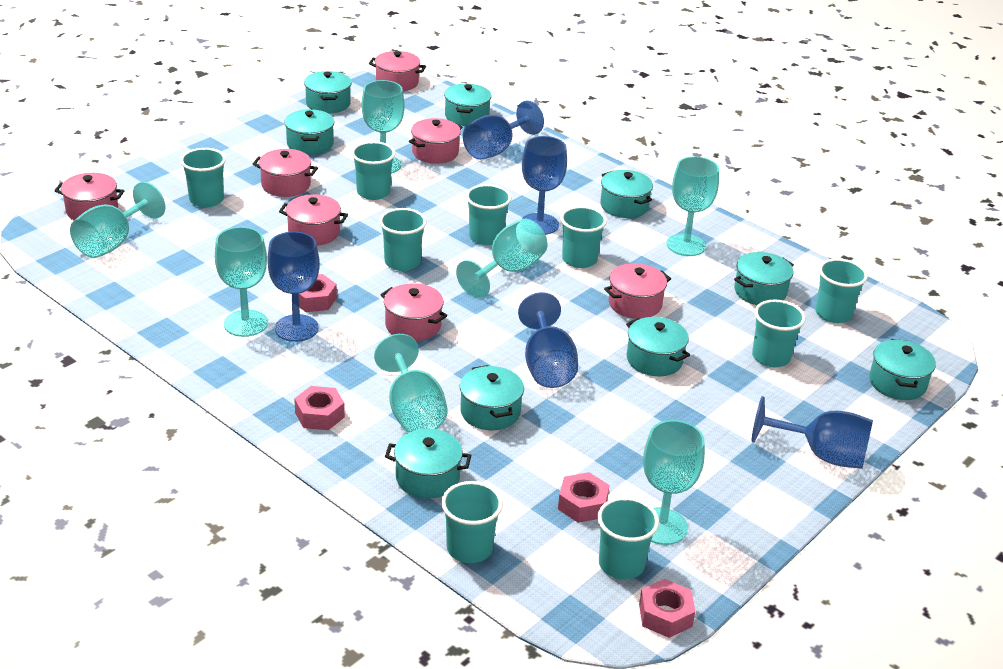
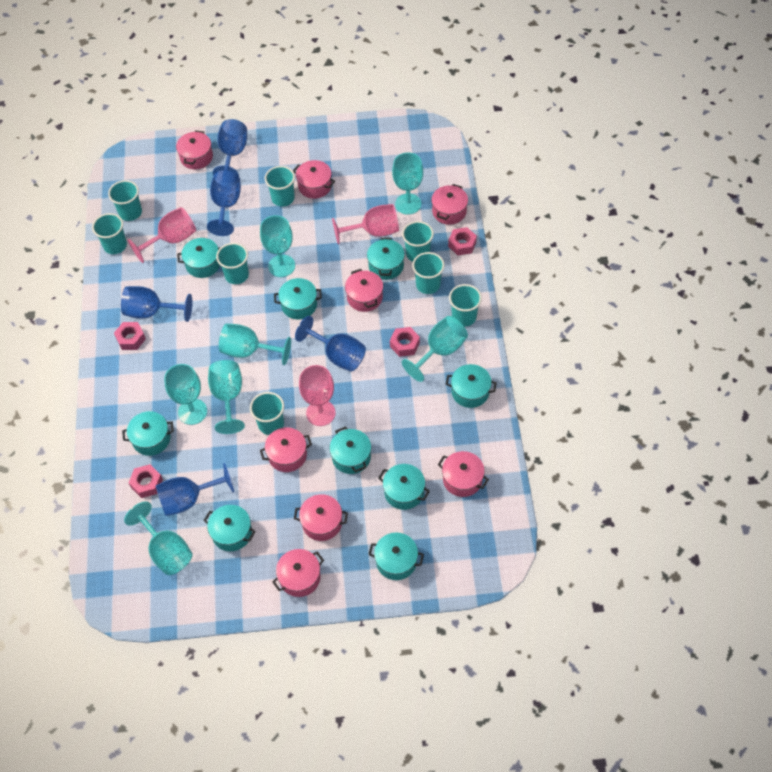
pink goblet: none = 0 -> [128,207,196,263] [299,365,336,426] [332,204,399,245] = 3
pink pot: [54,173,124,220] [253,149,318,197] [279,194,348,246] [369,51,426,91] [380,283,447,341] [409,118,463,164] [604,263,671,319] = 7 -> [176,130,213,169] [260,427,312,472] [272,549,324,597] [293,160,335,199] [294,494,348,541] [345,269,383,312] [431,184,468,225] [438,451,489,497] = 8
turquoise cup: [180,148,226,208] [351,141,395,200] [379,208,427,271] [441,481,503,563] [466,184,512,245] [560,206,607,268] [597,497,659,580] [752,300,806,367] [815,258,868,323] = 9 -> [92,213,127,254] [108,180,142,221] [216,243,249,284] [250,392,284,435] [265,166,295,207] [402,221,434,262] [412,252,445,294] [449,284,482,327] = 8

